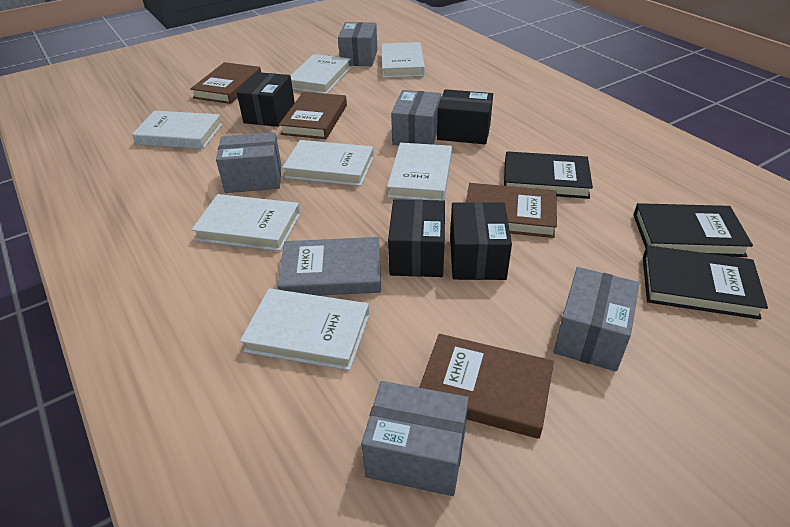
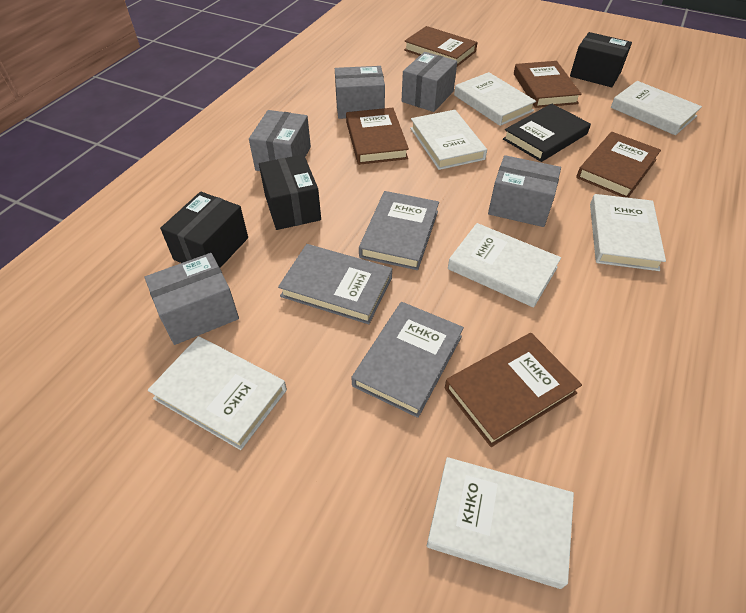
black book: [504,151,593,199] [633,203,753,257] [643,245,768,320] = 3 -> [503,104,591,162] = 1
black box: [237,72,295,127] [388,199,445,277] [437,89,493,144] [450,202,512,280] = 4 -> [160,191,248,268] [259,154,321,230] [570,32,632,87] = 3
brown book: [190,62,261,104] [279,92,347,139] [419,334,554,439] [466,183,557,238] = 4 -> [346,108,409,165] [404,26,478,66] [445,333,582,447] [514,61,582,108] [576,132,661,198] = 5
grey book: [277,237,381,296] = 1 -> [278,244,392,324] [351,302,464,418] [359,191,439,270] = 3

